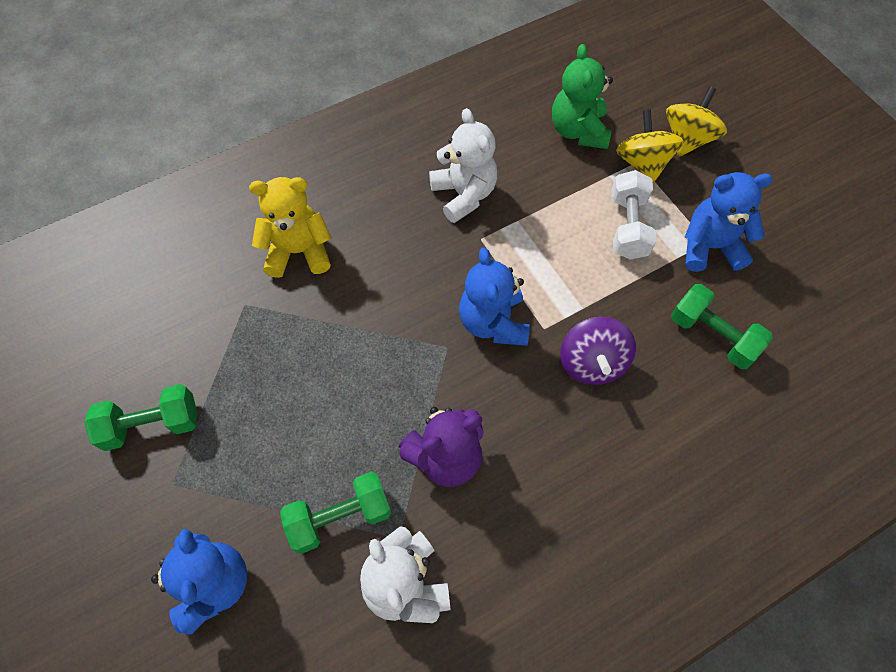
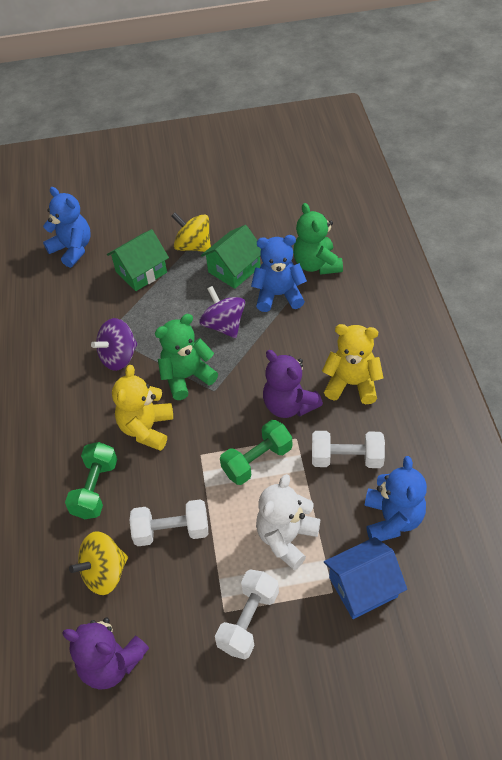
blue house: none = 0 -> [324,537,407,619] = 1
green dumbbell: [84,384,198,451] [280,472,391,554] [671,284,773,369] = 3 -> [65,442,117,519] [220,420,292,485] = 2
green house: none = 0 -> [107,229,169,291] [201,225,261,289] = 2
green teddy bear: [552,44,613,149] = 1 -> [155,314,218,400] [293,203,343,275] = 2
purple spinning top: [560,317,636,385] = 1 -> [91,318,138,371] [199,286,245,338] = 2
purple teddy bear: [399,407,484,487] = 1 -> [62,618,149,690] [263,350,323,418] = 2
white dumbbell: [611,170,657,260] = 1 -> [129,499,208,546] [215,569,279,660] [312,431,385,468] = 3
white teddy bear: [360,526,451,623] [429,108,497,223] = 2 -> [256,474,320,570] = 1
yellow teddy bear: [249,177,332,278] = 1 -> [112,365,173,451] [322,324,383,404] = 2

